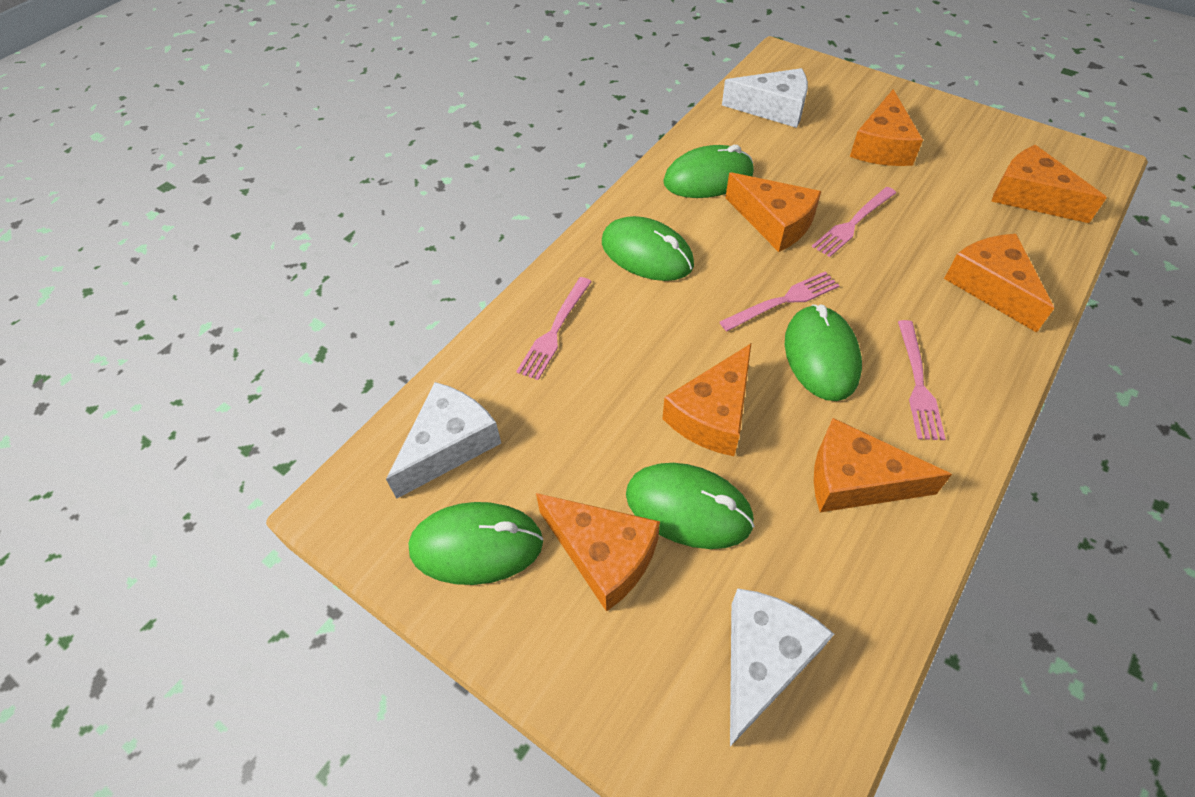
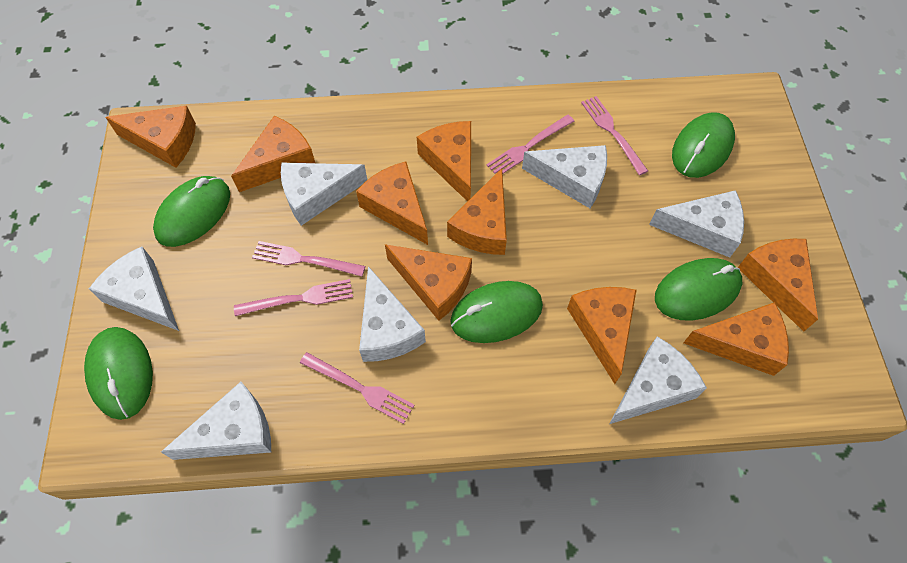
orange cheese: [536,493,660,612] [662,344,751,456] [725,172,822,252] [814,418,952,512] [850,89,923,166] [944,234,1054,333] [991,145,1107,223] = 7 -> [105,106,196,168] [231,116,315,192] [356,161,428,245] [385,244,472,321] [417,121,471,202] [447,168,507,255] [567,287,637,384] [683,302,789,376] [738,239,818,332] = 9
pink fork: [516,277,592,380] [720,271,840,331] [812,187,896,257] [898,320,945,440] = 4 -> [234,279,353,316] [252,241,365,277] [300,352,414,424] [487,115,574,174] [581,96,648,175] = 5
white cheese: [386,382,501,499] [722,68,808,128] [730,588,834,747] = 3 -> [89,247,179,331] [161,382,271,460] [281,163,367,226] [359,266,426,362] [522,145,607,208] [609,337,707,424] [649,190,744,258] = 7

